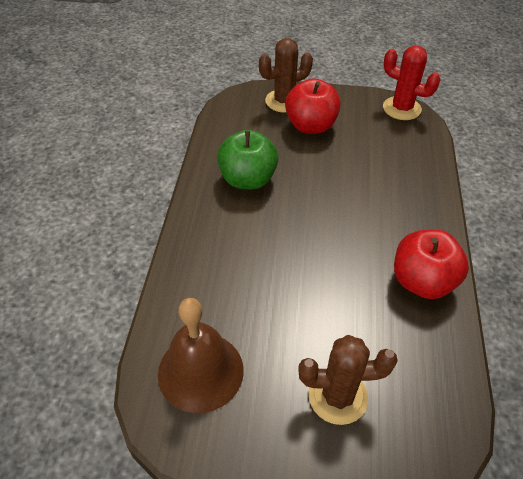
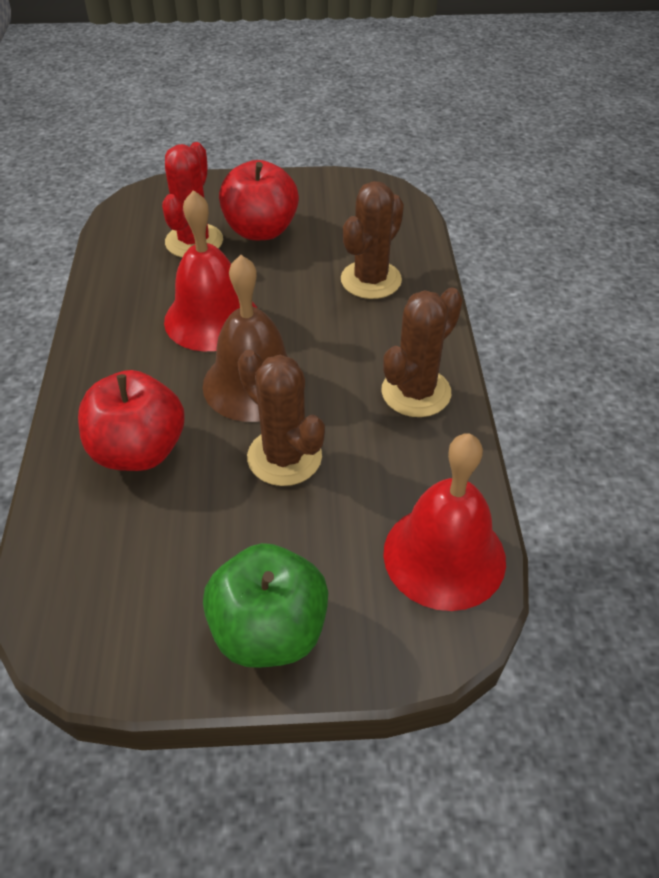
brown cactus: [259,38,313,113] [298,335,398,425] = 2 -> [238,350,325,486] [341,181,404,299] [381,288,463,417] = 3
red bell: none = 0 -> [164,190,257,351] [383,433,506,611] = 2

